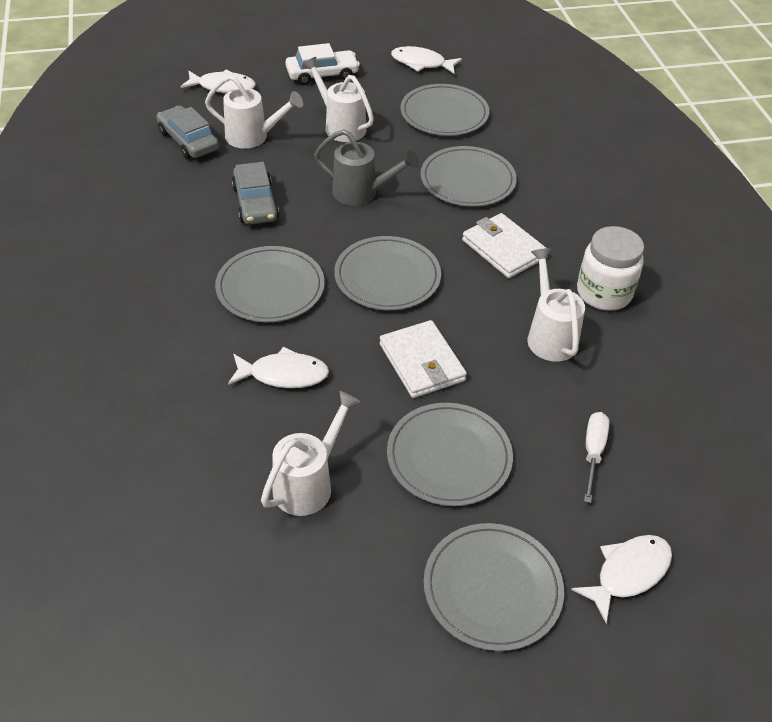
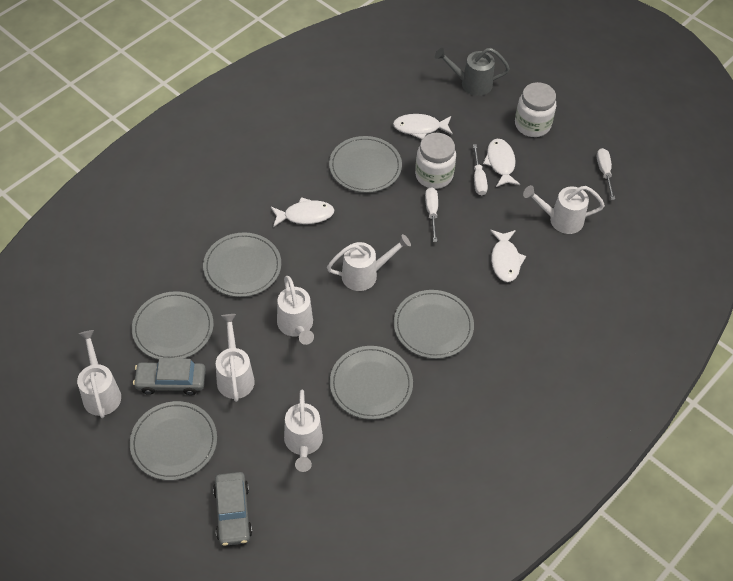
white car: [285,43,360,85] = 1 -> none = 0
white jar: [577,226,644,311] = 1 -> [415,133,456,189] [515,82,556,137] = 2
white screwdriver: [584,412,610,503] = 1 -> [425,187,438,242] [473,144,488,196] [597,148,615,200] = 3
white wallet: [380,320,467,398] [462,213,547,278] = 2 -> none = 0
white watering can: [205,75,303,149] [261,391,360,516] [302,57,374,142] [527,248,585,362] = 4 -> [77,330,121,418] [216,314,255,402] [277,276,314,345] [284,390,323,472] [327,234,411,291] [523,185,605,234] = 6

